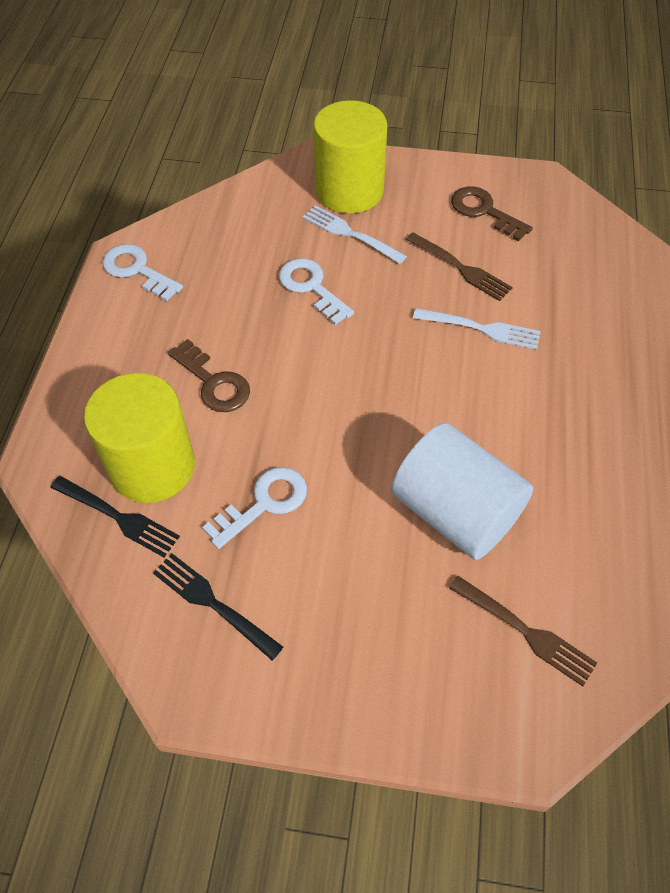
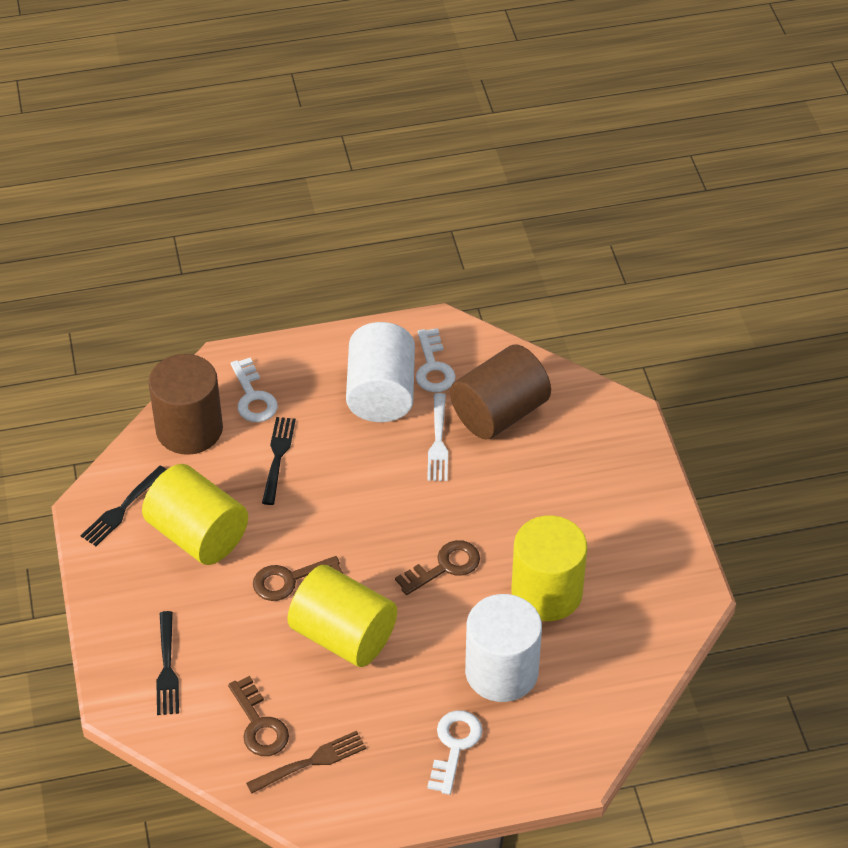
black fork: [50,476,180,557] [153,553,283,660] = 2 -> [80,465,167,546] [156,611,179,715] [262,417,296,505] = 3
brown cylinder: none = 0 -> [148,354,223,455] [450,344,551,440] = 2
brown fork: [406,233,513,301] [449,576,597,686] = 2 -> [246,731,366,794] = 1
brown key: [168,339,250,412] [451,186,533,241] = 2 -> [228,676,289,756] [253,556,343,601] [395,540,480,595] = 3
white cylinder: [391,423,533,560] = 1 -> [346,322,415,422] [465,594,542,702] = 2
white fork: [303,205,407,264] [413,308,541,350] = 2 -> [427,393,448,481] = 1
yellow cylinder: [84,373,195,503] [313,100,388,214] = 2 -> [142,464,248,565] [287,565,397,667] [511,516,587,621] = 3

